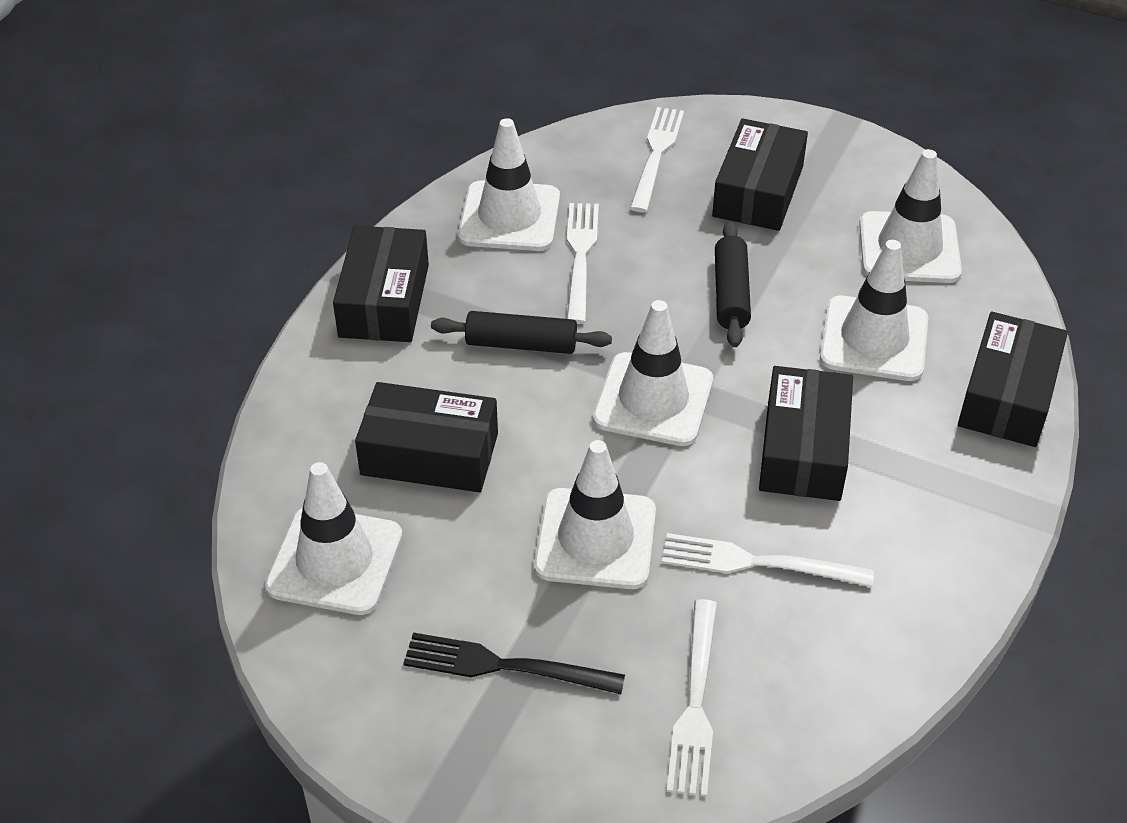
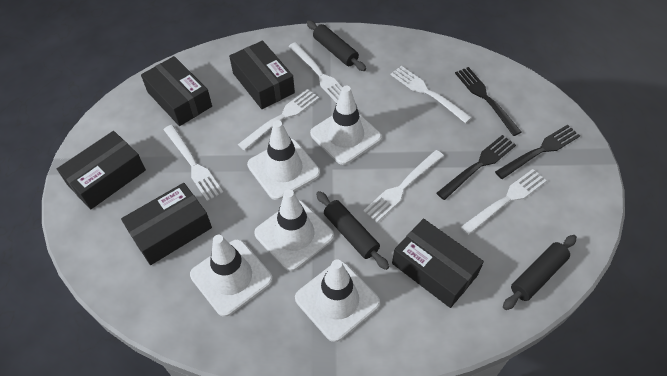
black fork: [403,632,625,694] = 1 -> [437,135,516,200] [455,67,521,136] [495,125,580,179] = 3
black rolling pin: [431,311,612,354] [715,221,751,347] = 2 -> [307,20,366,71] [316,191,389,270] [503,235,577,310] = 3
white fork: [567,203,599,324] [630,107,684,212] [662,533,874,587] [667,599,717,797] = 4 -> [163,125,223,201] [238,89,319,150] [288,42,342,103] [363,150,444,222] [390,66,472,123] [460,169,547,235] = 6
white traffic cone: [265,462,403,615] [458,118,560,251] [534,440,656,589] [593,300,713,446] [820,240,928,381] [859,149,962,283] = 6 -> [190,235,273,317] [247,120,320,200] [254,189,334,271] [295,259,380,342] [310,86,382,165] = 5

